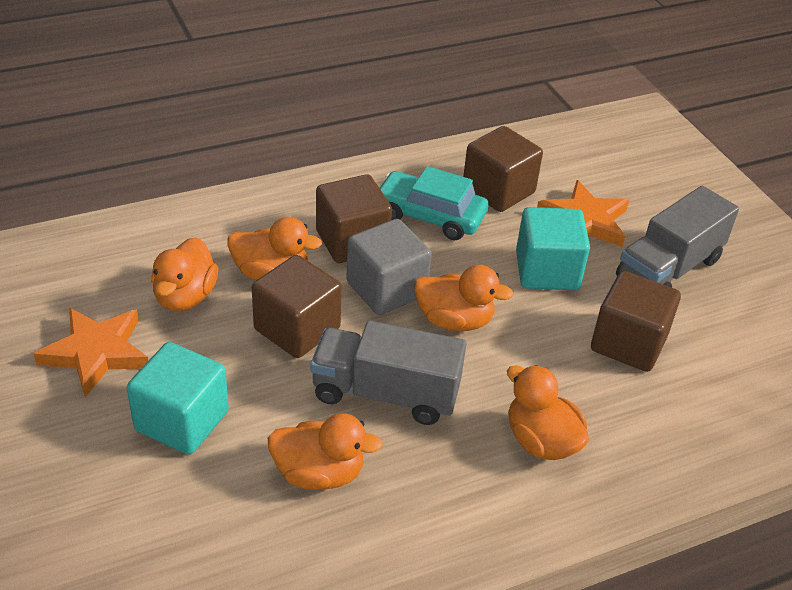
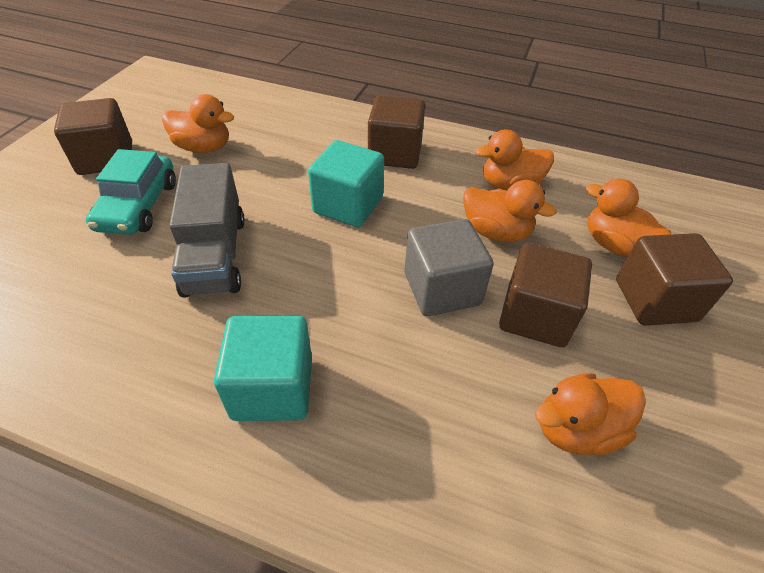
grey truck: [311,320,466,425] [616,186,739,288] = 2 -> [169,163,245,298] = 1
orange star: [33,308,148,397] [537,180,629,247] = 2 -> none = 0

